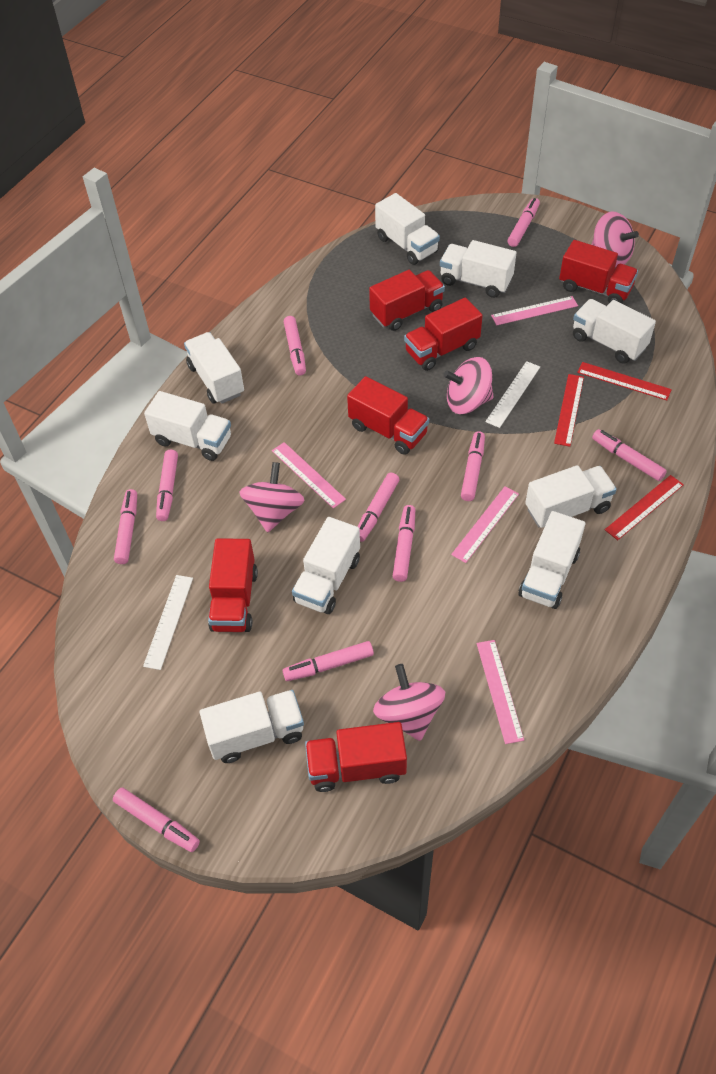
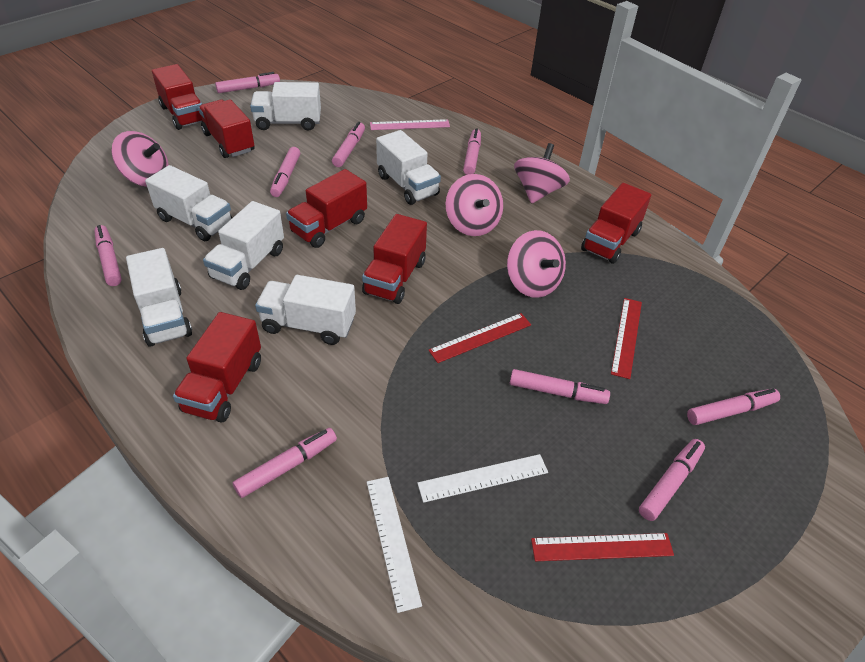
pink marker: [113,788,200,852] [114,489,137,564] [156,450,178,521] [283,641,374,681] [284,316,306,376] [358,473,399,542] [393,505,415,582] [461,431,485,501] [507,198,540,247] [592,429,667,481] = 10 -> [94,225,122,286] [215,72,280,93] [233,428,337,498] [270,147,300,197] [332,122,365,167] [463,128,481,175] [510,369,610,404] [639,439,705,521] [687,389,780,425] = 9
pink ruler: [272,442,346,509] [451,486,519,563] [477,640,524,744] [491,296,578,326] = 4 -> [370,119,450,130] = 1
white truck: [144,391,231,461] [184,332,244,404] [200,690,304,763] [292,517,360,614] [375,193,440,265] [440,240,516,298] [519,511,585,609] [525,465,617,528] [573,299,656,364] = 9 -> [126,248,192,347] [145,165,232,241] [203,201,284,290] [250,82,321,131] [255,275,356,345] [376,130,441,205] = 6

